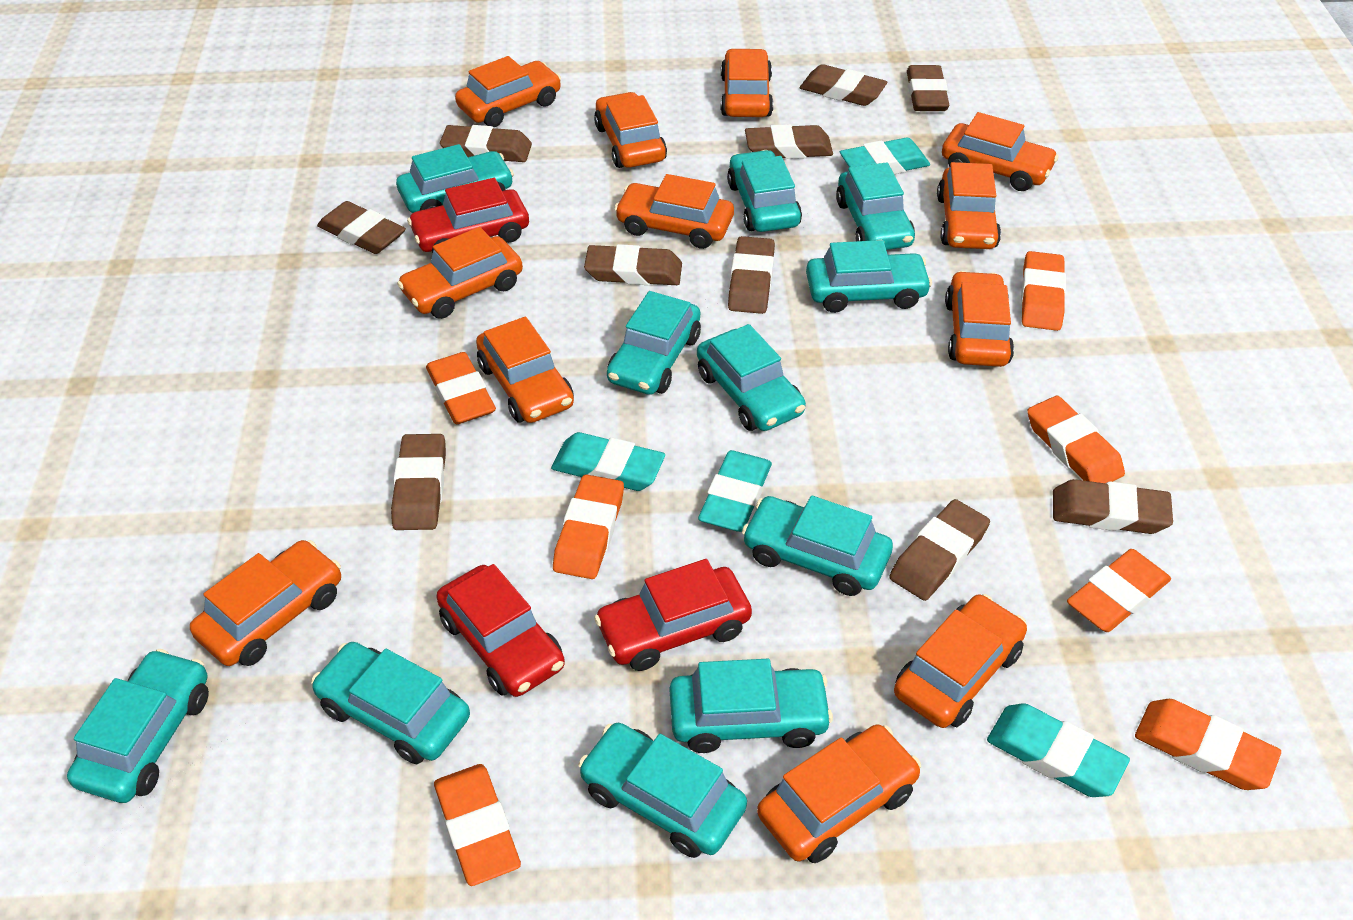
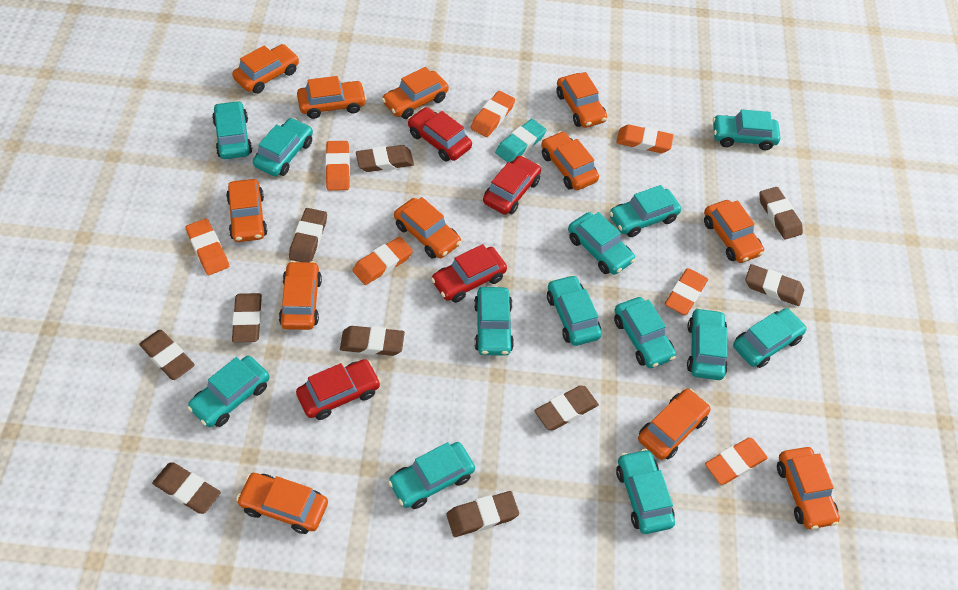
red car: [407,178,529,252] [436,564,565,697] [594,559,752,671] = 3 -> [296,359,381,420] [408,107,472,162] [431,244,507,303] [483,155,541,215] = 4
turquoise car: [67,649,209,803] [311,642,470,764] [396,144,514,213] [578,723,747,858] [607,291,701,395] [670,659,833,753] [697,324,806,431] [727,150,802,232] [742,495,893,596] [806,240,932,313] [836,162,915,250] = 11 -> [187,356,270,427] [212,101,252,159] [253,118,313,176] [388,442,475,509] [474,287,514,356] [547,275,602,346] [568,212,636,275] [609,185,681,237] [614,297,676,368] [616,449,675,534] [687,308,728,380] [713,109,780,150] [733,308,807,368] = 13
turquoise eraser: [551,432,665,491] [698,450,772,532] [840,138,930,174] [987,703,1130,797] = 4 -> [495,119,547,162] = 1

